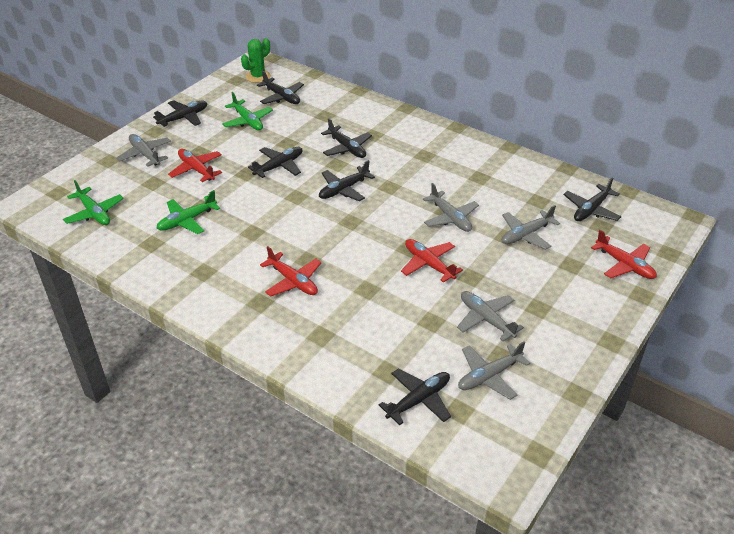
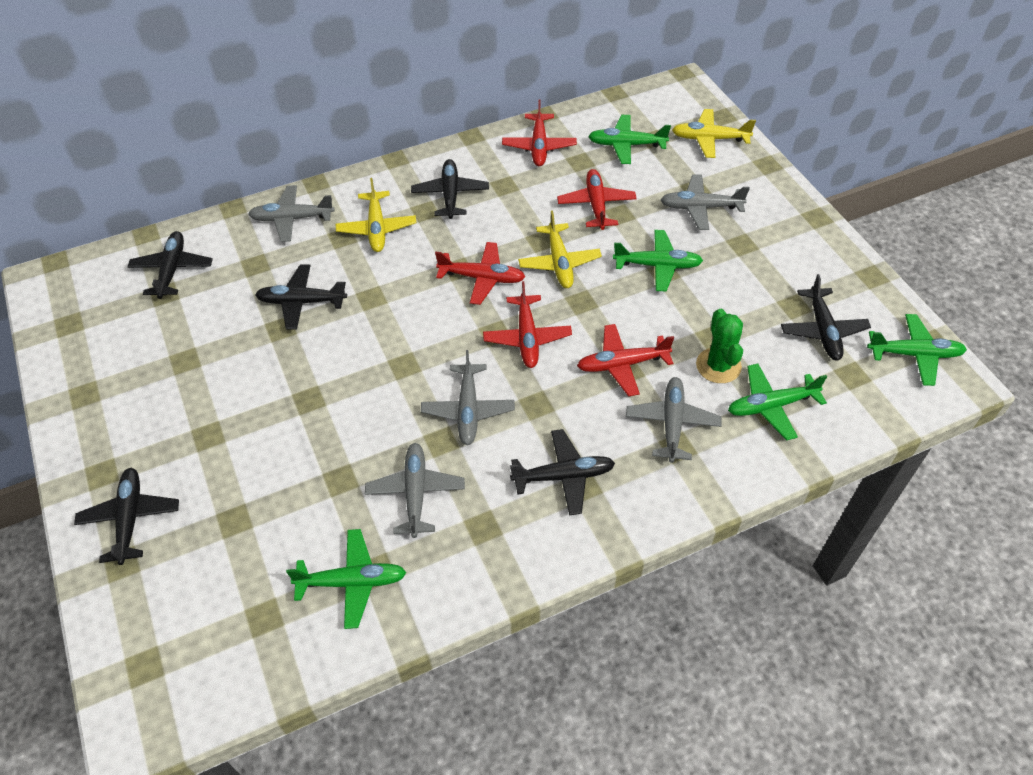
black plane: [153,100,207,127] [248,147,302,178] [257,71,304,104] [319,160,375,201] [321,118,372,158] [379,368,451,425] [563,177,622,221] = 7 -> [74,468,179,565] [128,231,213,299] [255,265,347,330] [411,159,489,219] [510,429,615,515] [781,274,871,361] = 6
green plane: [63,180,124,225] [157,190,220,234] [222,92,273,130] = 3 -> [286,529,407,629] [588,115,671,164] [613,230,703,292] [728,363,827,440] [867,314,967,386] = 5
red plane: [168,149,222,182] [260,246,322,297] [401,239,463,283] [591,230,657,279] = 4 -> [435,242,525,305] [483,281,572,368] [502,100,577,166] [557,169,637,230] [577,324,674,397] = 5
yellow plane: none = 0 -> [336,178,416,252] [518,210,602,288] [672,109,756,158] = 3

